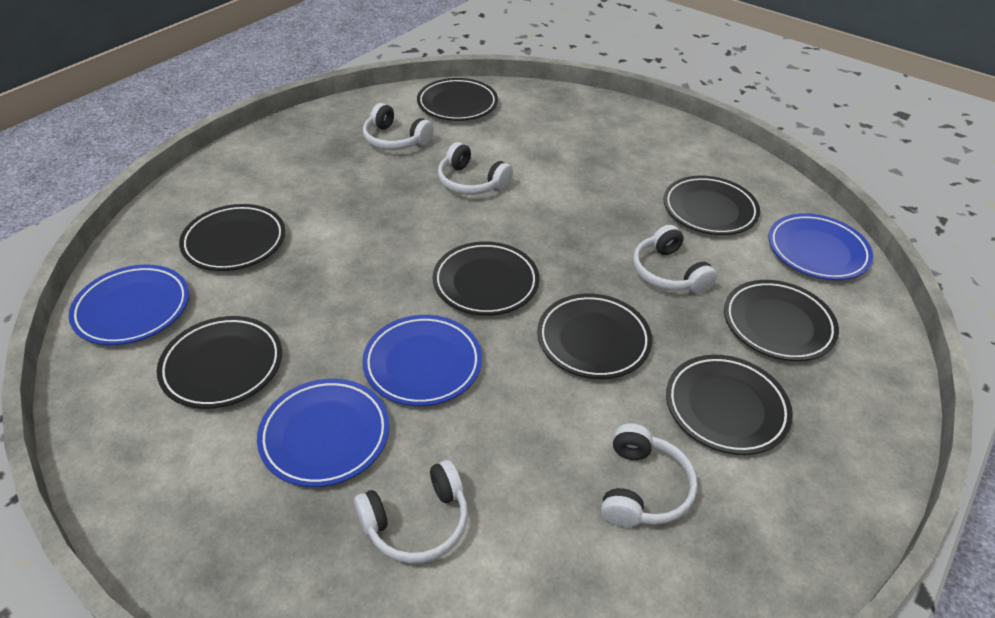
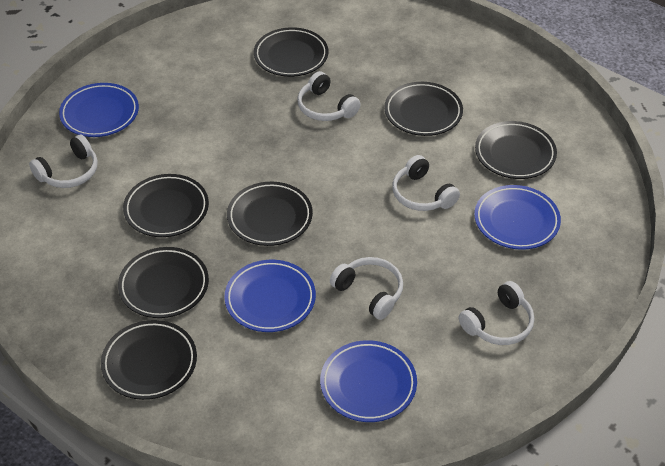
black plate: [157,316,282,409] [179,204,285,271] [417,78,498,121] [433,241,540,316] [537,294,652,379] [664,176,760,235] [666,355,793,455] [724,280,839,361] = 8 -> [101,320,197,400] [118,247,209,318] [123,174,209,237] [227,182,313,246] [254,27,328,77] [384,82,463,136] [475,121,557,179] = 7

